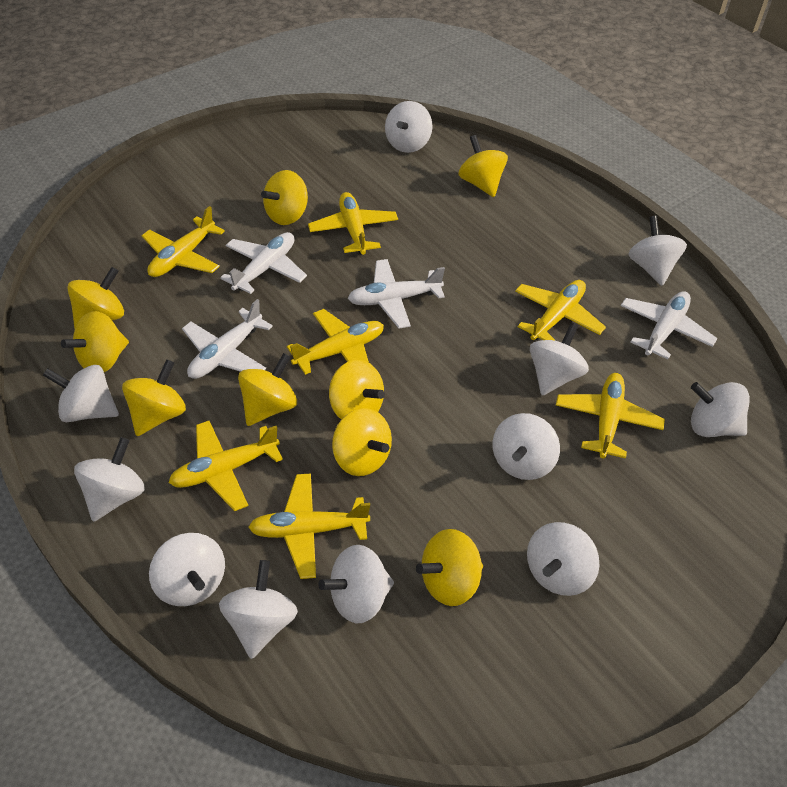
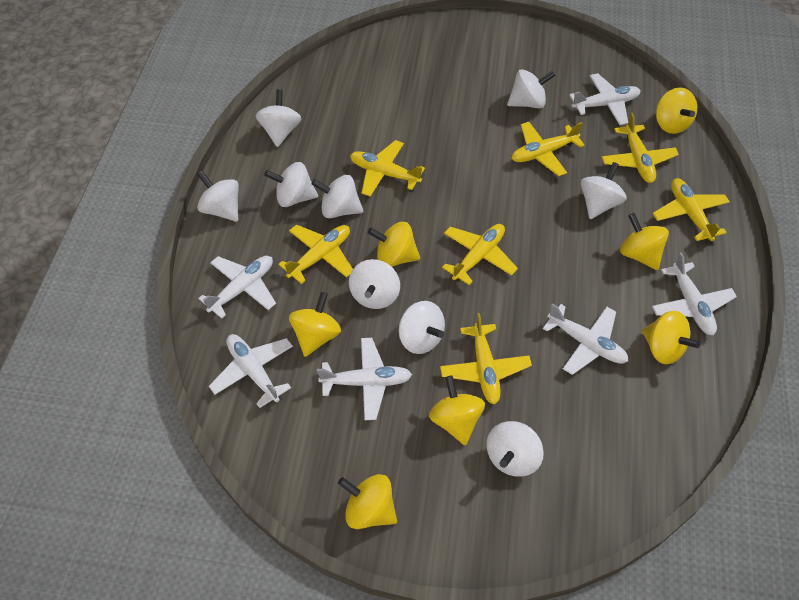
white plane: [182,299,273,379] [220,232,307,294] [348,259,445,329] [620,291,718,360] = 4 -> [198,256,276,319] [209,334,293,408] [317,338,412,420] [543,304,628,375] [569,73,640,125] [652,252,737,335] = 6
white spinning top: [43,365,119,422] [74,437,145,522] [149,533,225,606] [219,560,298,659] [318,545,394,623] [385,101,433,153] [493,413,560,480] [527,522,600,596] [530,322,589,396] [628,216,687,286] [691,382,750,437] = 11 -> [197,171,239,222] [255,89,301,147] [264,162,318,207] [312,175,363,218] [349,259,400,309] [399,301,445,354] [486,421,544,477] [507,69,555,108] [581,162,626,219] = 9
yellow spinning top: [61,311,129,372] [67,267,124,329] [122,359,186,436] [238,353,297,426] [261,170,308,225] [329,360,385,419] [332,408,392,476] [416,529,483,606] [458,135,508,197] = 9 -> [289,292,341,357] [338,474,397,529] [368,222,420,267] [429,375,485,445] [620,213,669,270] [642,311,701,364] [656,88,697,134] = 7

